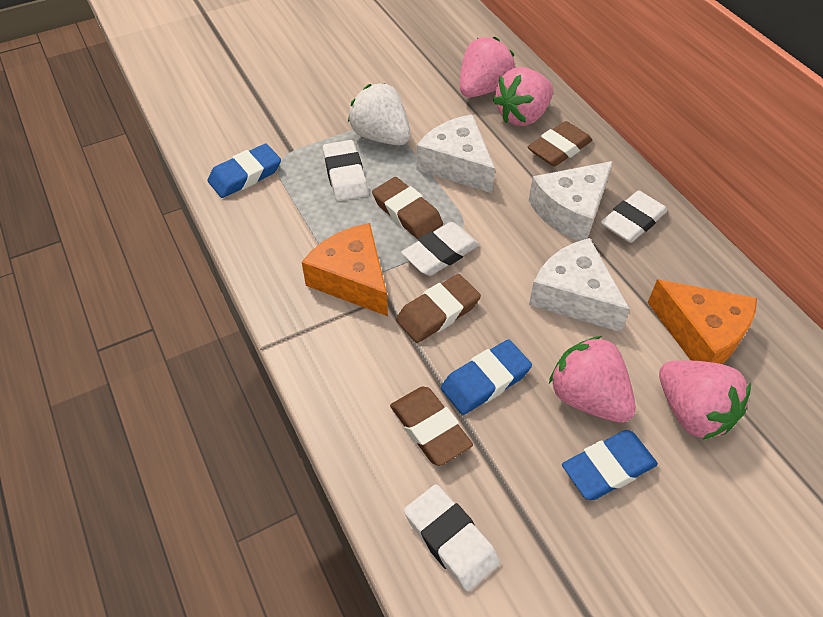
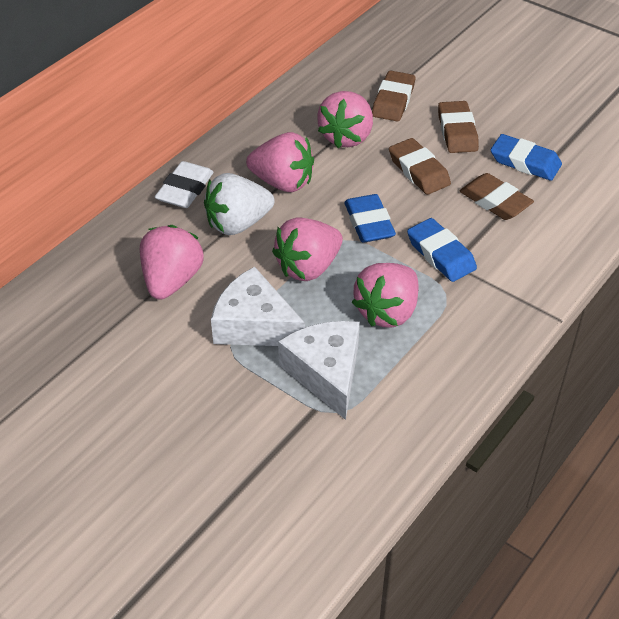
orange cheese: [302,223,388,316] [648,279,757,364] = 2 -> none = 0
pink strawberry: [460,37,515,97] [493,67,553,126] [549,336,636,423] [659,360,751,440] = 4 -> [140,225,203,300] [246,132,314,192] [272,218,343,281] [317,91,373,148] [352,263,419,328] = 5
white cheese: [417,114,495,193] [529,161,613,241] [529,238,630,332] = 3 -> [211,267,305,346] [278,321,360,420] = 2
white eraser: [323,140,368,201] [401,222,479,276] [404,484,500,591] [601,191,668,243] = 4 -> [155,161,214,208] = 1

